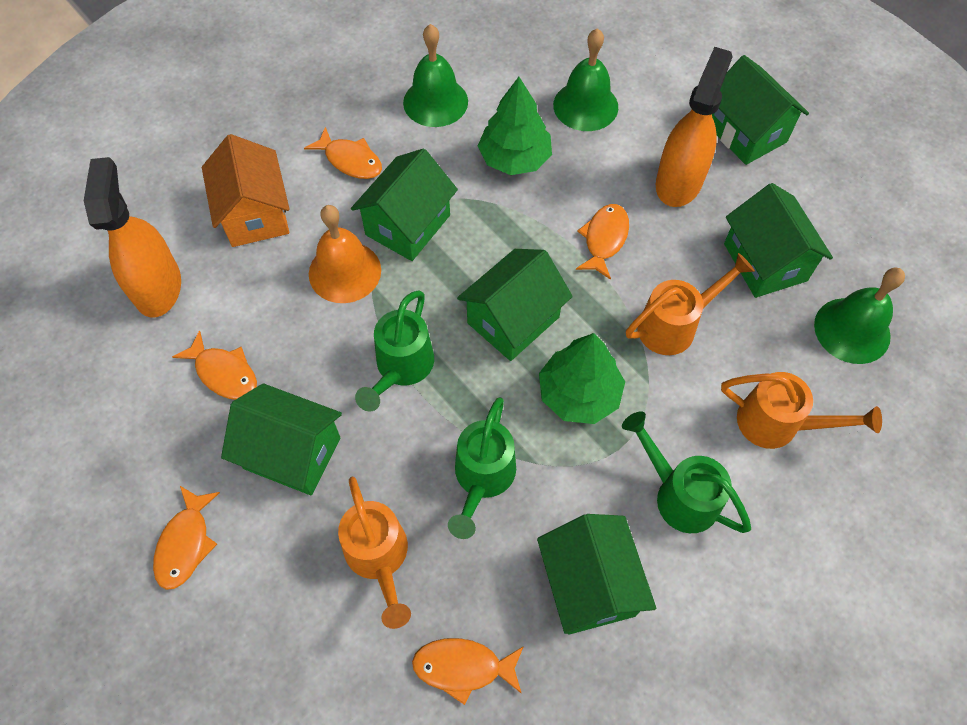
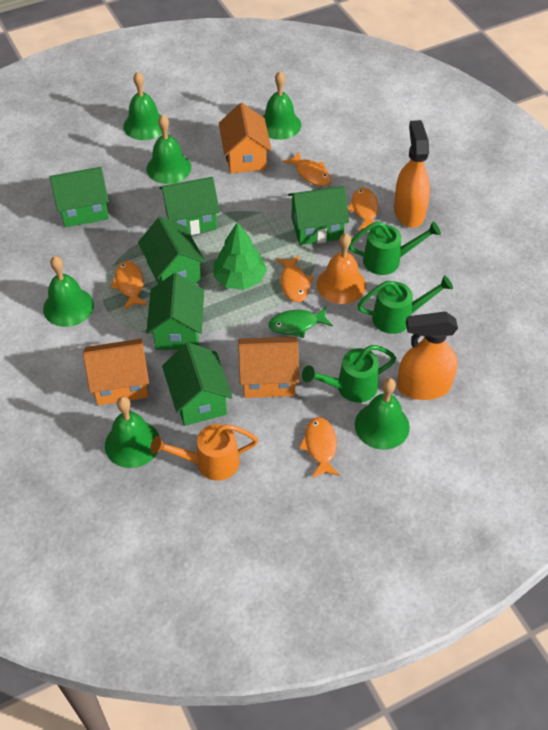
green bell: [403,24,468,127] [553,28,618,131] [814,267,905,364] = 3 -> [43,256,94,327] [105,396,160,468] [123,72,162,140] [146,114,191,184] [262,71,301,140] [355,378,410,450] = 6
green fish: none = 0 -> [269,307,333,338] = 1
green tree: [478,77,552,175] [539,333,625,424] = 2 -> [213,222,267,290] = 1
orange house: [202,134,290,247] = 1 -> [83,338,149,405] [219,103,272,173] [238,337,299,398] = 3
orange watering can: [338,476,411,629] [626,253,755,355] [721,372,882,449] = 3 -> [151,424,258,481] = 1

